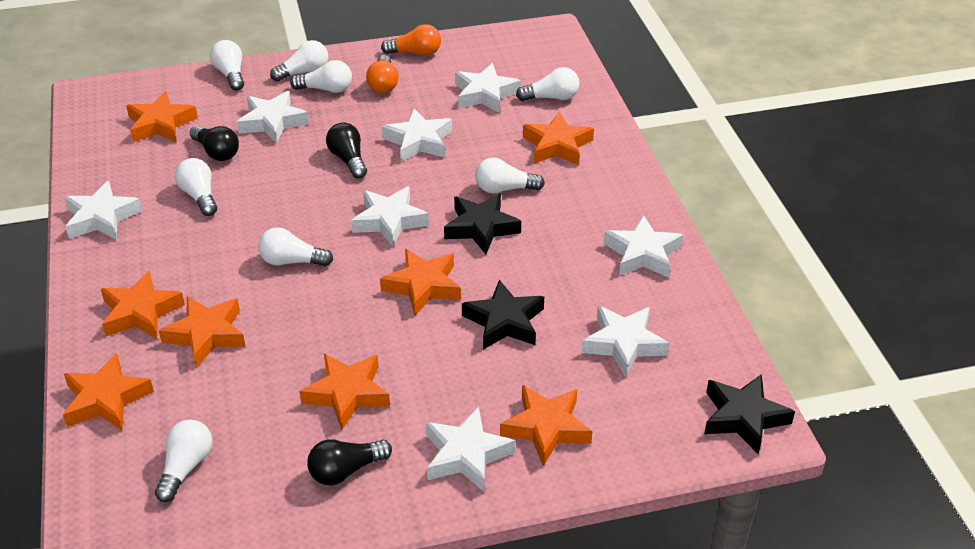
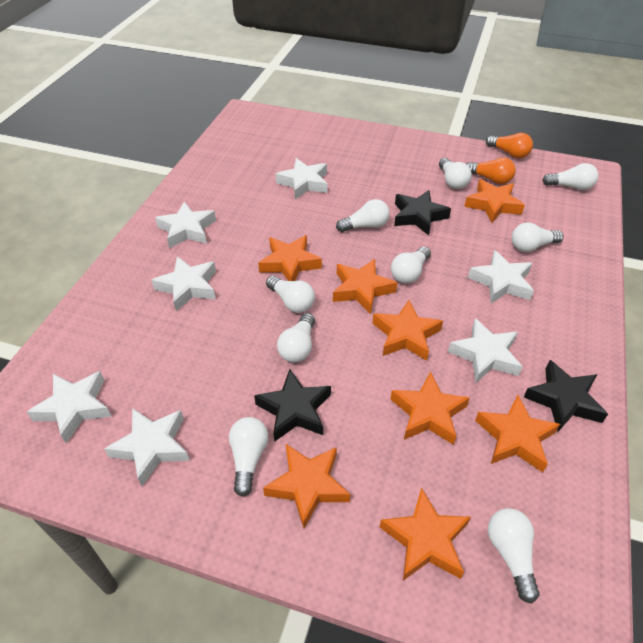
black light bulb: [190,126,239,161] [307,439,392,485] [326,122,367,179] = 3 -> none = 0
white light bulb: [155,420,212,502] [175,158,217,216] [210,40,244,91] [258,227,333,267] [270,40,328,81] [290,60,352,93] [475,158,545,194] [516,67,579,101] = 8 -> [229,417,268,497] [266,276,315,313] [277,313,315,362] [336,199,390,232] [391,247,431,284] [439,158,472,189] [488,508,540,604] [512,222,564,252] [542,163,598,190] = 9
white star: [64,181,142,240] [237,91,309,144] [351,186,429,247] [382,108,452,162] [426,407,515,491] [455,63,521,113] [581,306,669,377] [604,215,683,278] = 8 -> [27,371,111,443] [104,408,190,486] [151,256,216,311] [155,202,216,248] [275,158,328,199] [448,318,522,383] [468,250,534,303] = 7

